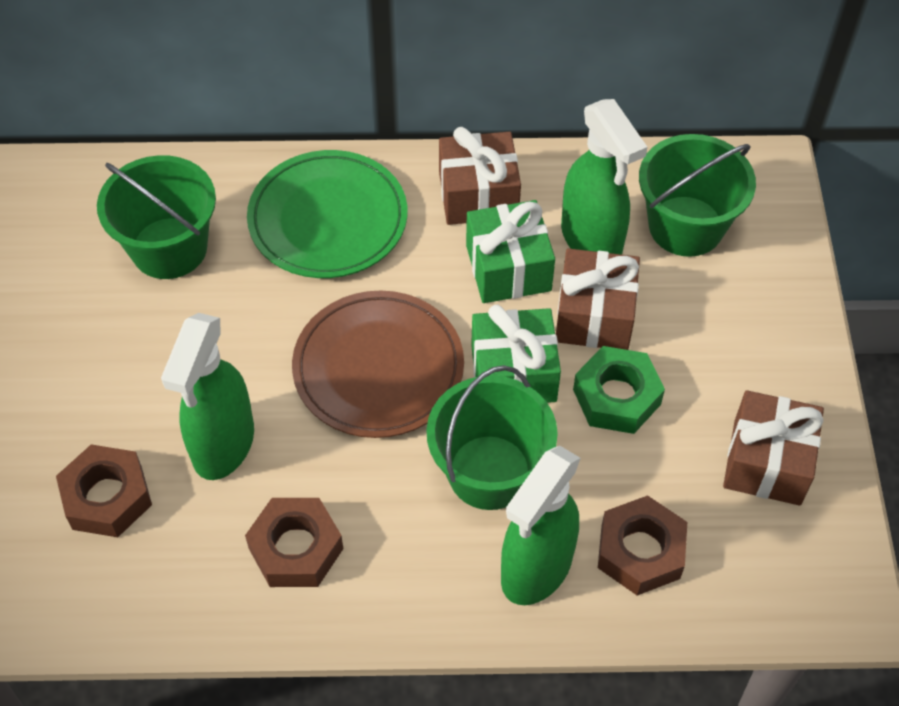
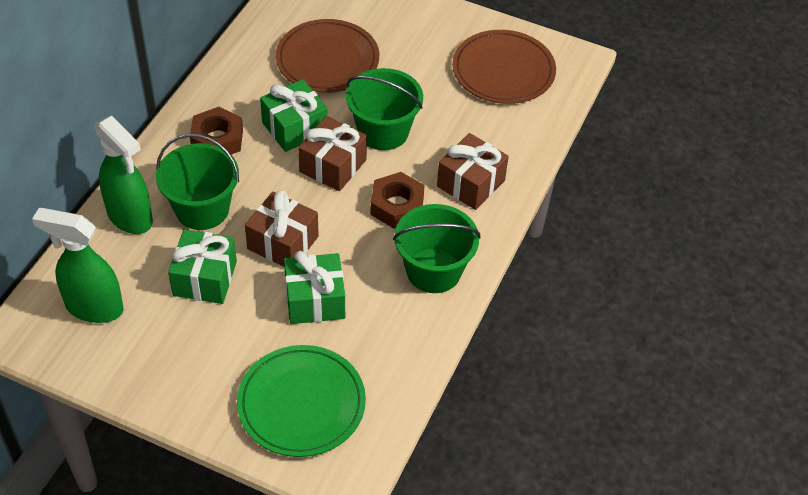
brown nut: [56,444,152,537] [245,498,343,587] [598,495,687,595] = 3 -> [190,107,243,155] [370,172,425,229] = 2
brown plate: [292,291,464,438] = 1 -> [275,19,379,93] [452,30,556,104] = 2
green gift: [466,200,555,303] [471,305,561,403] = 2 -> [168,229,237,304] [260,79,328,152] [284,251,345,324] = 3
green nut: [573,346,665,434] = 1 -> none = 0
green spray bottle: [161,313,254,480] [501,446,581,605] [561,99,647,255] = 3 -> [32,208,124,323] [94,116,153,234] = 2

